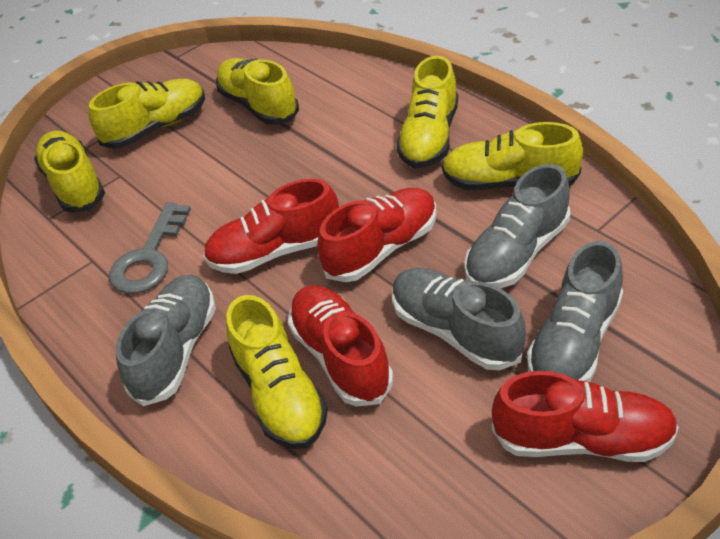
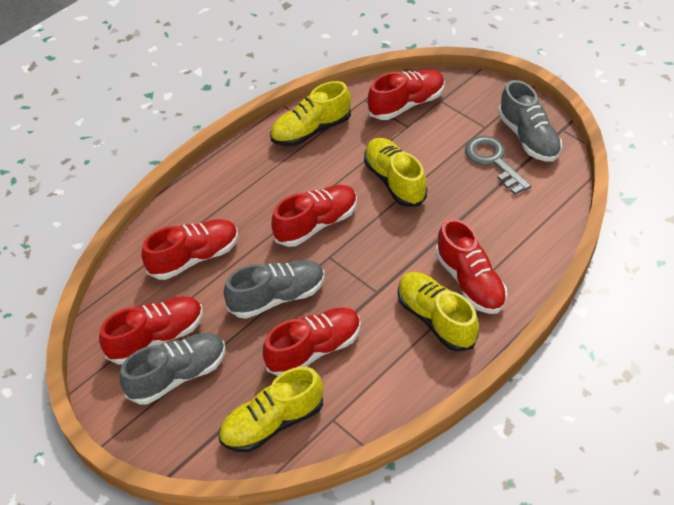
grey shoe: [116,275,216,406] [392,268,526,370] [465,164,570,288] [527,241,623,382] = 4 -> [119,333,226,404] [224,260,325,319] [499,80,562,162] = 3
red shoe: [203,179,339,274] [288,285,393,406] [318,188,436,282] [492,371,679,462] = 4 -> [99,296,203,365] [141,219,238,280] [262,308,361,376] [271,185,357,247] [368,69,445,120] [436,219,507,314] = 6
yellow shoe: [34,131,105,213] [89,79,205,149] [216,58,299,125] [226,295,328,449] [396,56,458,169] [442,122,583,190] = 6 -> [219,367,323,452] [270,81,351,146] [364,138,427,207] [398,272,479,352] = 4

